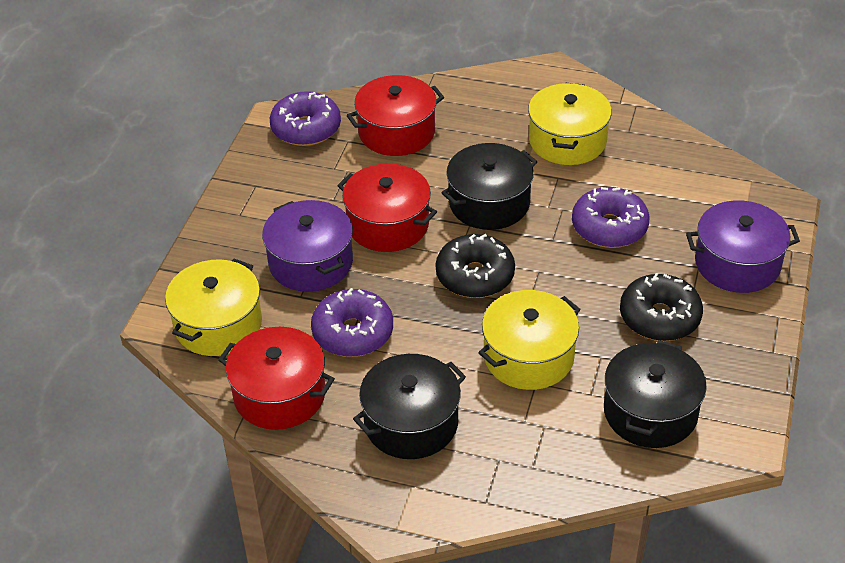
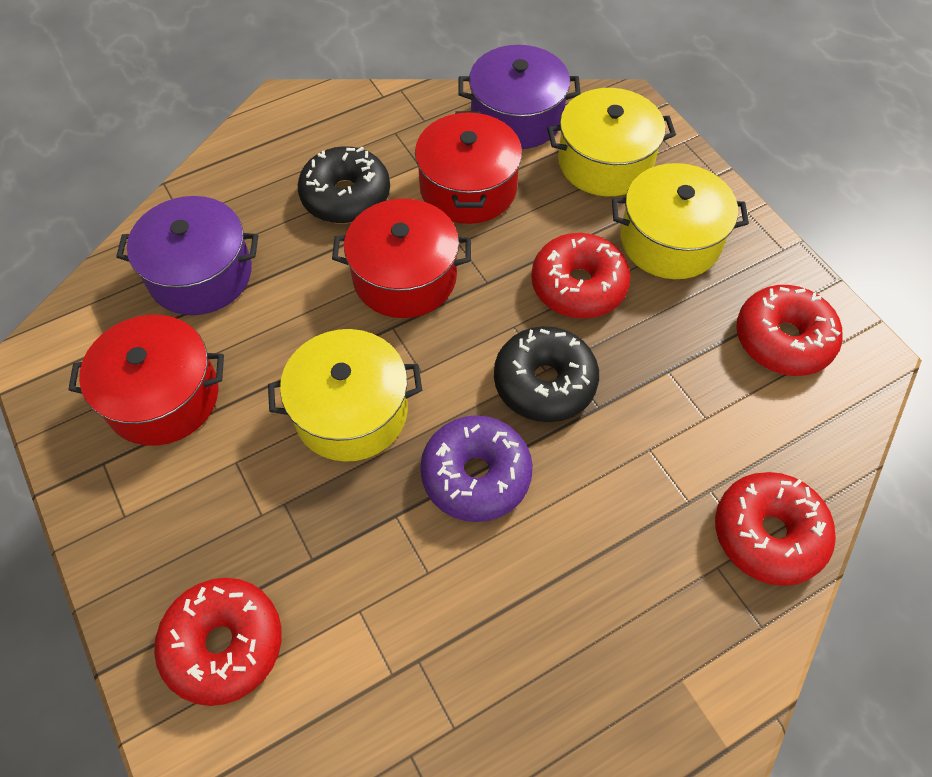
black pot: [353,354,466,459] [441,143,537,230] [604,340,707,448] = 3 -> none = 0
purple donut: [270,91,341,146] [311,288,393,357] [572,187,650,248] = 3 -> [420,415,533,522] = 1
red donut: none = 0 -> [154,578,282,706] [531,233,631,319] [715,472,836,586] [736,285,842,376] = 4

